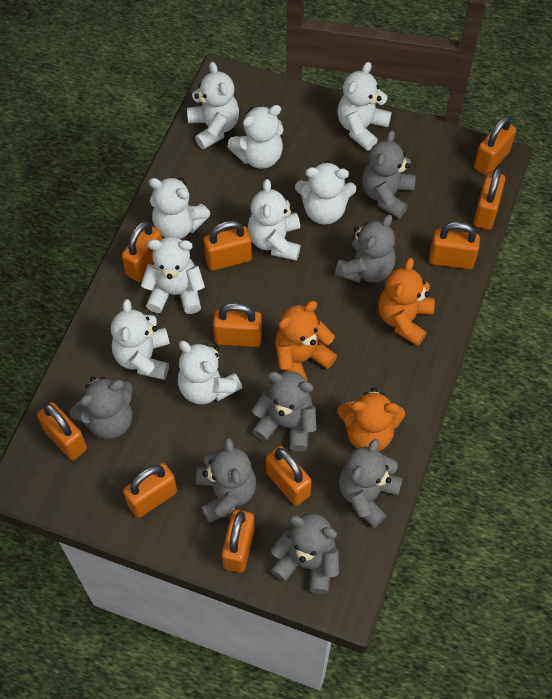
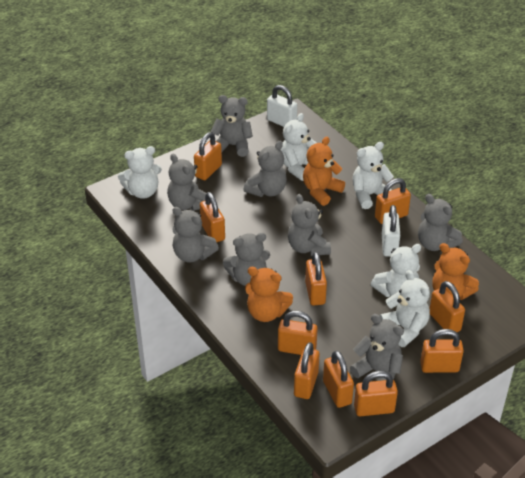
grey teddy bear: [70,377,133,439] [196,438,256,523] [252,371,317,452] [270,513,339,594] [335,215,396,283] [339,439,403,528] [362,130,416,219] = 7 -> [167,154,206,211] [172,207,219,263] [210,95,253,157] [223,233,270,286] [244,141,287,197] [288,194,331,256] [350,314,404,381] [418,194,463,251] = 8
white padlock: none = 0 -> [267,85,297,127] [382,205,400,257] = 2
white teddy bear: [111,299,170,380] [141,237,205,314] [149,177,211,239] [178,341,242,405] [187,62,239,150] [227,105,284,169] [248,179,300,261] [295,161,356,225] [337,62,392,151] = 9 -> [118,146,162,199] [280,113,316,181] [353,142,394,209] [371,244,421,297] [380,270,430,347] = 5

